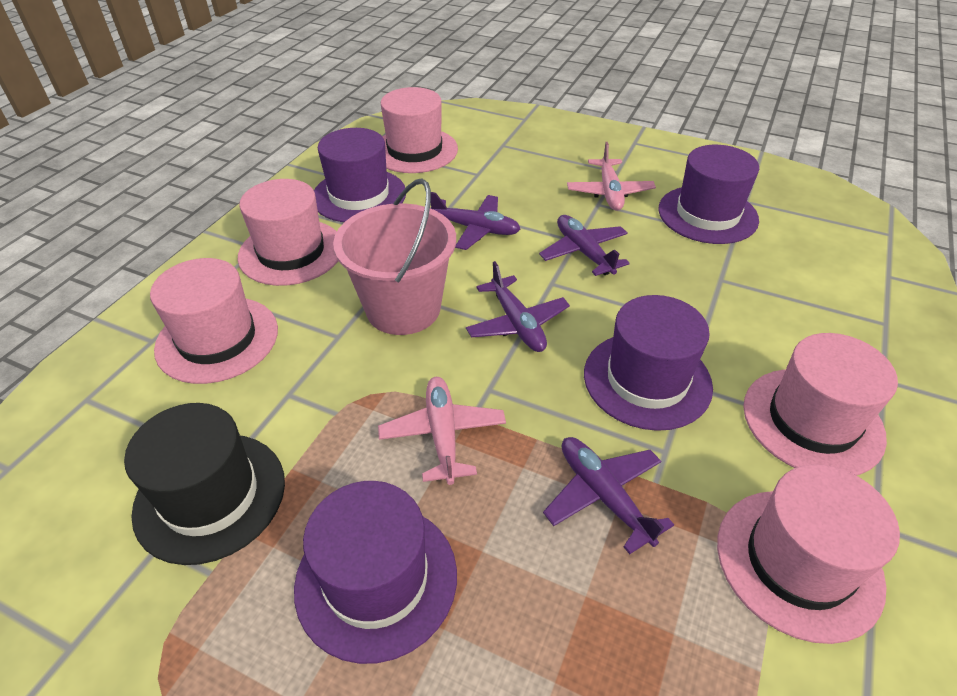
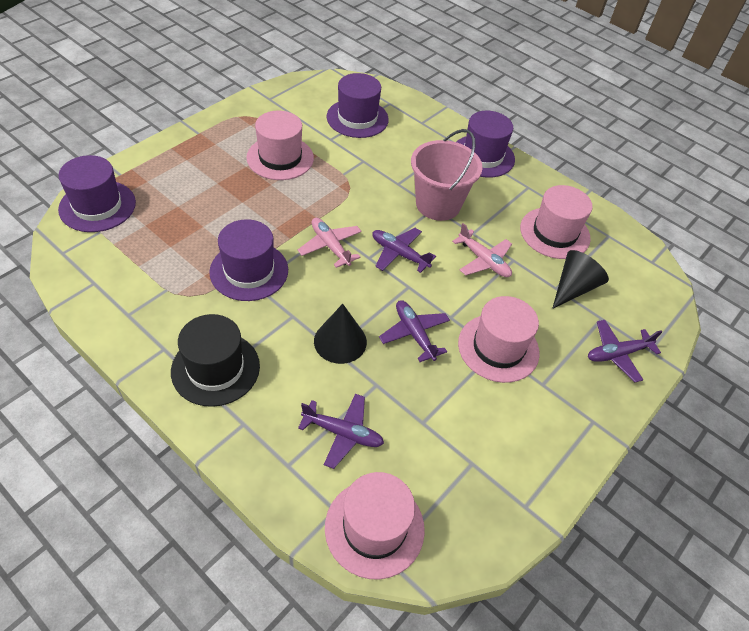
black cone: none = 0 -> [314,304,367,364] [552,250,609,309] = 2
pink hat: [150,258,278,384] [237,179,338,286] [381,87,458,173] [717,464,900,644] [743,333,898,476] = 5 -> [246,111,314,180] [325,472,425,580] [458,296,540,383] [520,185,593,259] = 4

